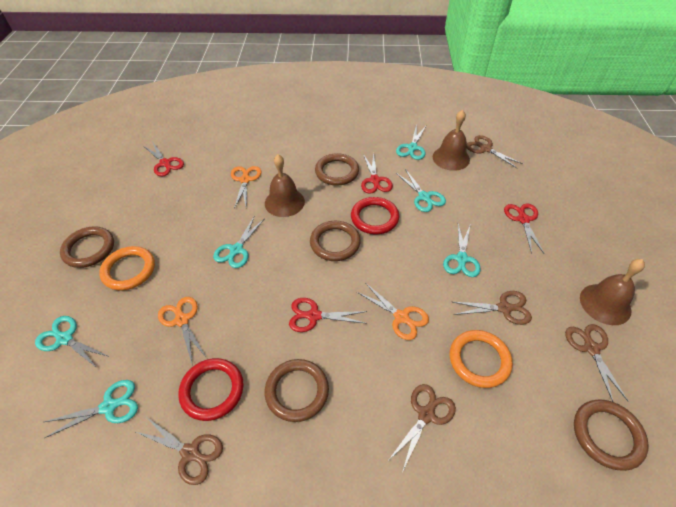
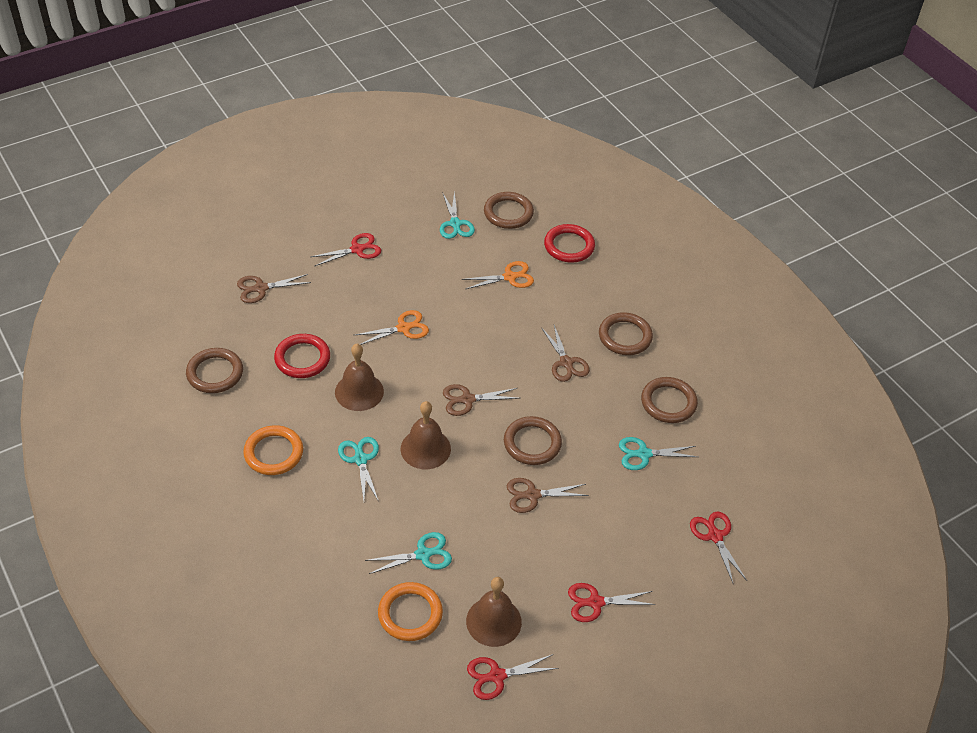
brown scissors: [136,418,223,485] [387,384,456,472] [453,291,532,325] [467,135,523,169] [565,324,628,402] = 5 -> [237,274,311,303] [443,384,519,416] [507,478,589,513] [541,325,590,382] = 4
orange scissors: [158,297,207,363] [231,166,261,209] [357,284,429,340] = 3 -> [355,310,429,345] [462,261,534,289] = 2
turquoise scissors: [35,316,108,368] [44,380,138,438] [213,217,265,268] [396,125,426,160] [396,169,446,212] [443,224,481,277] = 6 -> [338,437,379,502] [365,532,452,574] [440,191,475,239] [619,437,697,470] = 4

